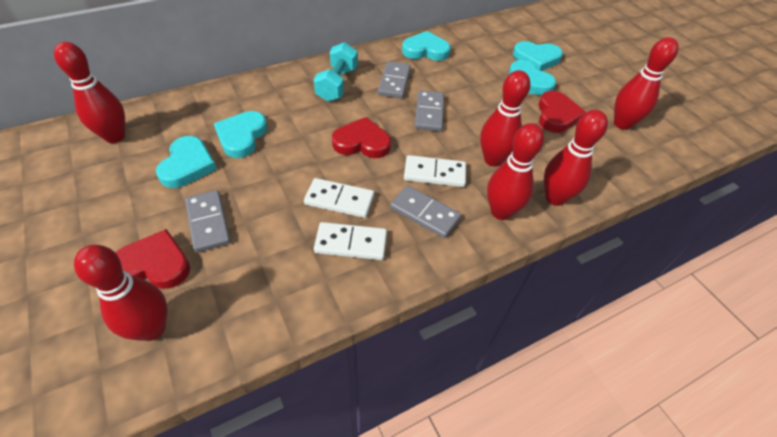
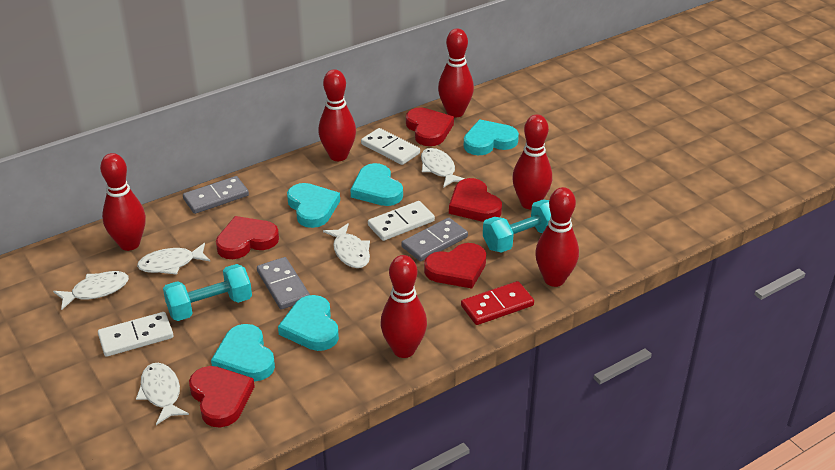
grey domino: [185,190,231,253] [378,61,411,99] [390,185,461,238] [414,90,444,131] = 4 -> [183,176,249,214] [257,257,310,309] [401,218,468,262] = 3
red domino: none = 0 -> [461,281,534,325] = 1
red heart: [116,229,190,289] [332,117,391,158] [538,91,586,133] = 3 -> [189,366,255,427] [216,216,279,259] [406,108,454,146] [424,243,486,289] [449,178,502,222] = 5
turquoise dumbbell: [314,42,358,102] = 1 -> [163,264,252,321] [483,199,551,253] = 2
white fish: none = 0 -> [53,271,129,310] [136,363,189,425] [137,243,211,275] [323,223,370,268] [421,148,465,188] = 5

